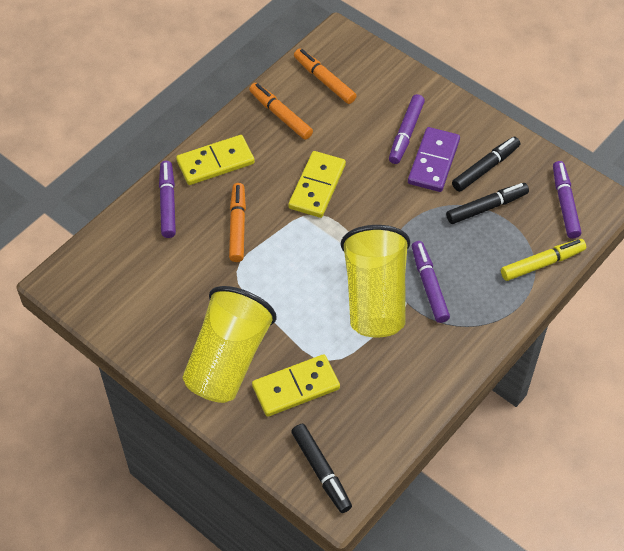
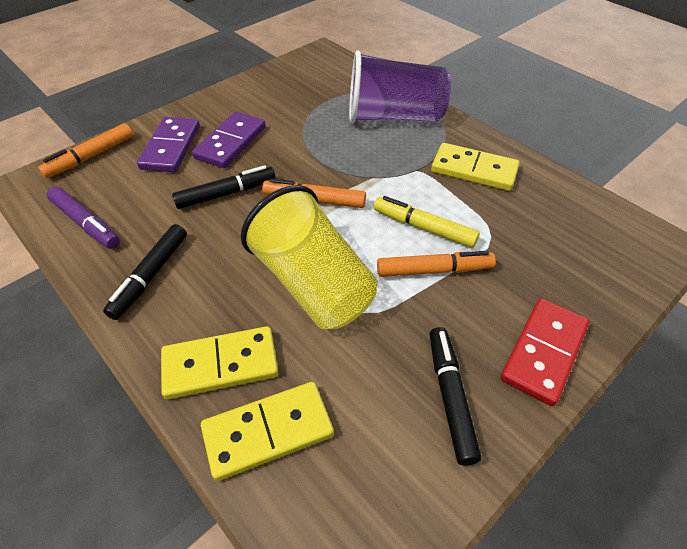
purple cup: none = 0 -> [349,51,451,123] = 1
purple domino: [408,127,460,192] = 1 -> [137,117,200,172] [192,111,266,168] = 2
purple marker: [159,161,176,238] [389,94,425,164] [412,241,450,323] [553,161,581,239] = 4 -> [47,187,120,249] = 1
red domino: none = 0 -> [500,298,589,406] = 1
yellow cup: [182,286,277,403] [341,225,410,337] = 2 -> [240,185,378,329] = 1

